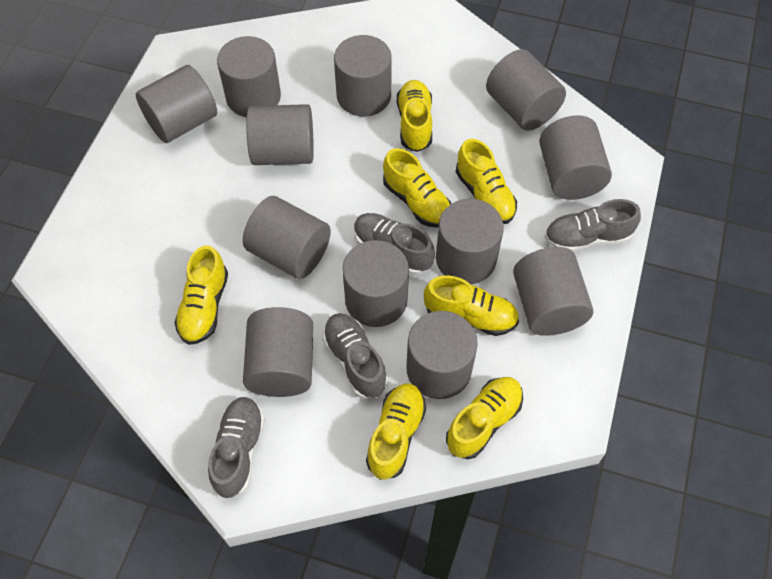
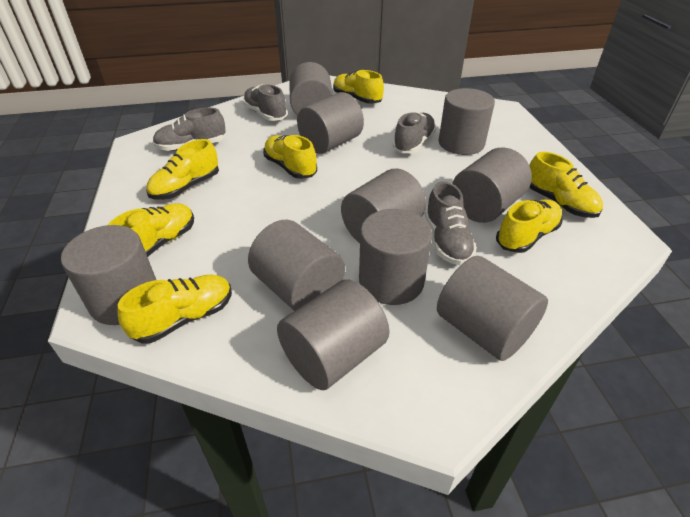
grey cylinder: [136,65,217,143] [217,36,281,117] [243,196,331,279] [243,307,313,397] [246,104,314,165] [334,35,392,116] [342,240,409,327] [406,311,478,399] [436,199,504,284] [486,49,566,131] [513,247,593,336] [539,115,612,200] = 12 -> [61,225,156,325] [248,220,345,311] [277,280,390,390] [289,62,333,115] [297,92,364,154] [341,169,426,243] [359,209,432,305] [437,256,548,361] [439,88,495,155] [452,147,532,223] = 10

